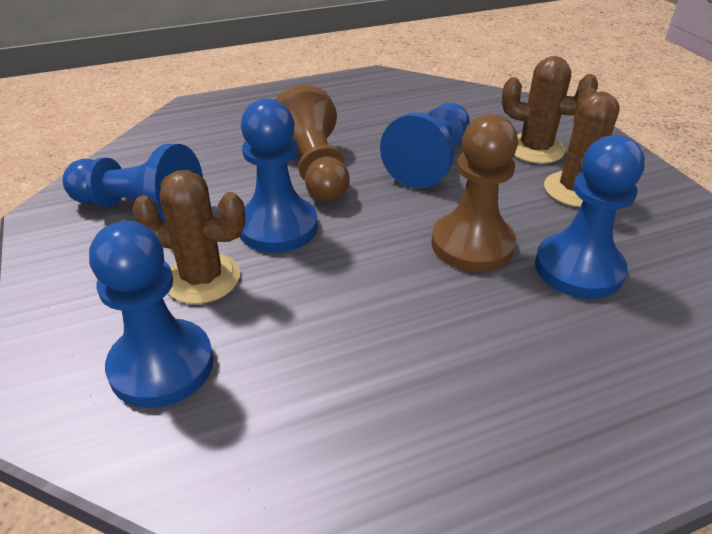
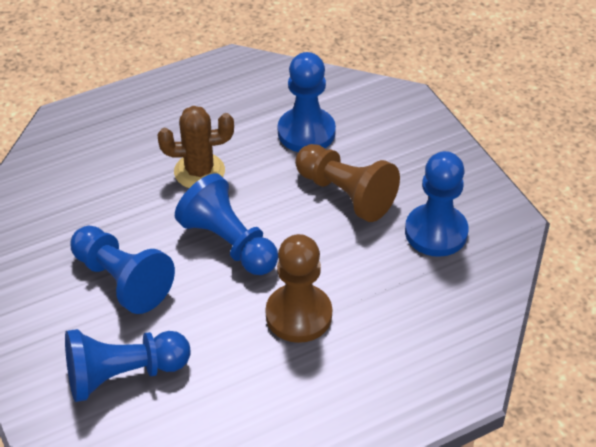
brown cactus: [132,170,246,304] [502,56,598,164] [544,88,620,207] = 3 -> [157,106,234,188] = 1

